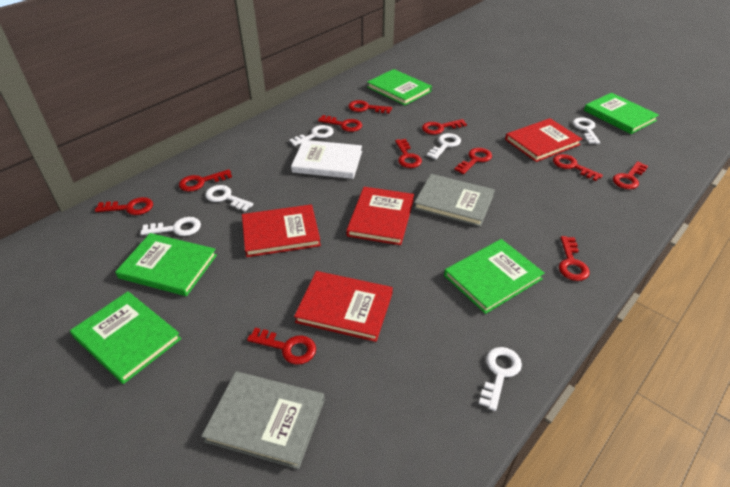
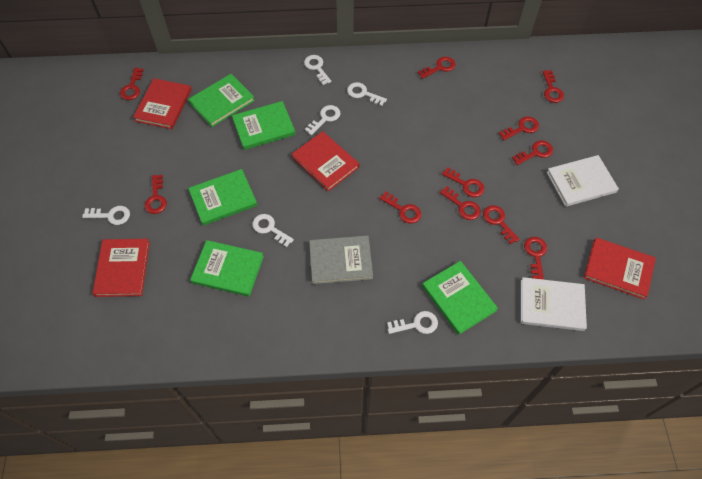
grey book: [201,371,325,469] [414,174,495,227] = 2 -> [309,236,373,284] = 1
white book: [291,140,362,179] = 1 -> [521,277,587,331] [547,155,619,207] = 2

